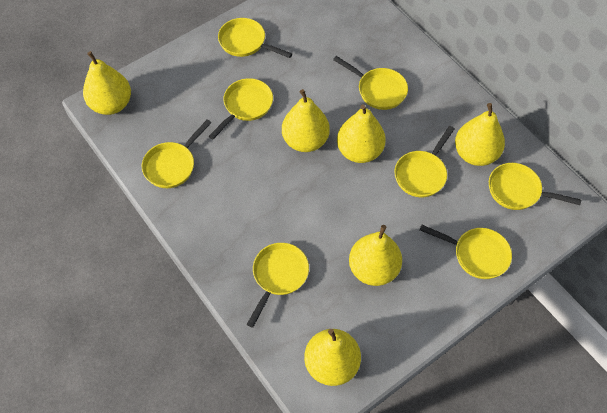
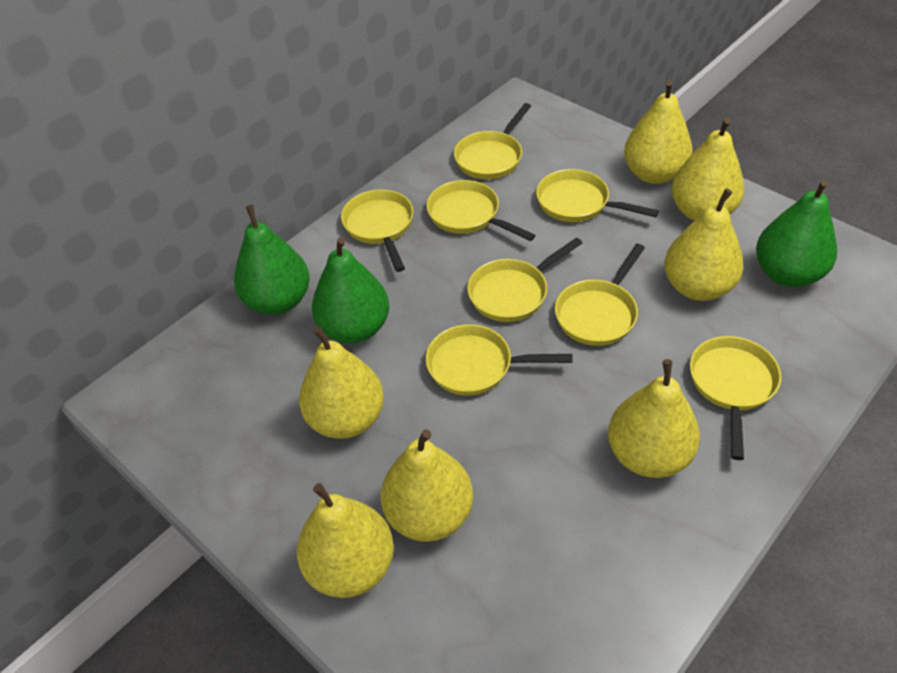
green pear: none = 0 -> [234,205,310,315] [312,237,389,343] [756,179,837,287] = 3
yellow pear: [83,51,131,115] [282,89,330,152] [304,329,361,386] [337,104,386,163] [349,225,402,286] [455,103,505,166] = 6 -> [297,483,394,598] [299,327,384,439] [381,429,473,542] [608,359,700,478] [624,80,693,184] [664,189,744,301] [672,118,745,221] = 7

